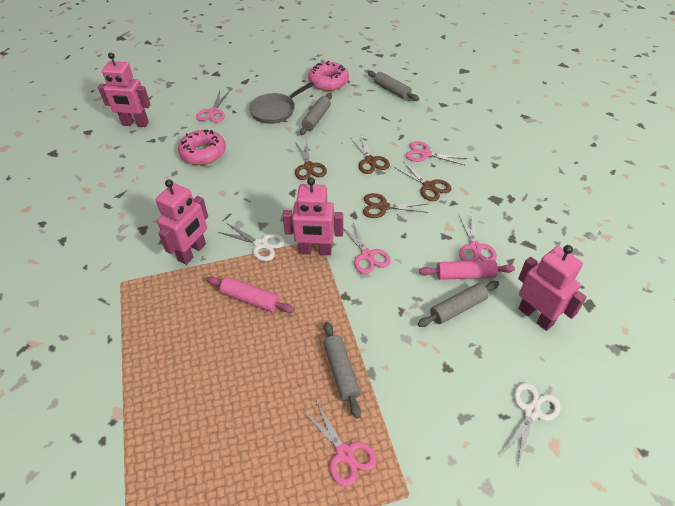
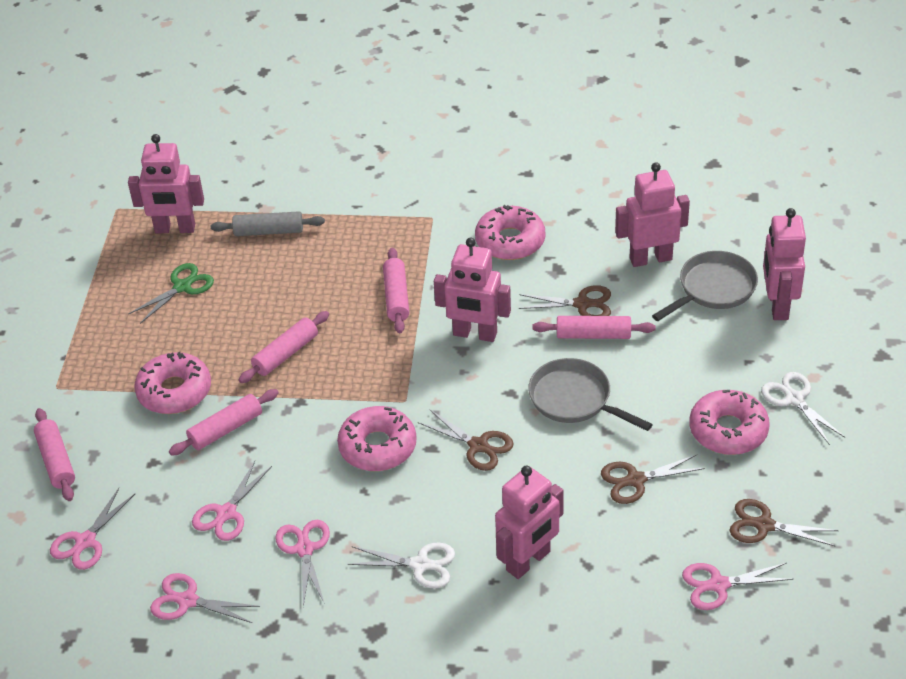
green scissors: none = 0 -> [128,263,214,324] = 1
grey pan: [249,82,314,124] = 1 -> [528,358,653,431] [652,251,758,321] = 2
grey rolling pin: [300,93,332,135] [323,322,361,418] [367,71,419,101] [418,281,499,327] = 4 -> [211,211,325,236] = 1
pink donut: [178,130,226,165] [308,60,349,91] = 2 -> [134,352,211,414] [337,406,417,471] [475,205,545,260] [689,390,770,455] = 4
pink robot: [98,53,151,127] [156,179,208,265] [283,177,343,255] [518,245,587,331] = 4 -> [128,134,204,233] [434,237,511,342] [495,466,564,579] [615,162,690,267] [763,208,806,320] = 5
pink rolling pin: [207,276,294,313] [419,260,515,280] = 2 -> [34,408,75,501] [169,389,279,456] [239,311,329,383] [383,248,409,333] [532,316,656,339] = 5

